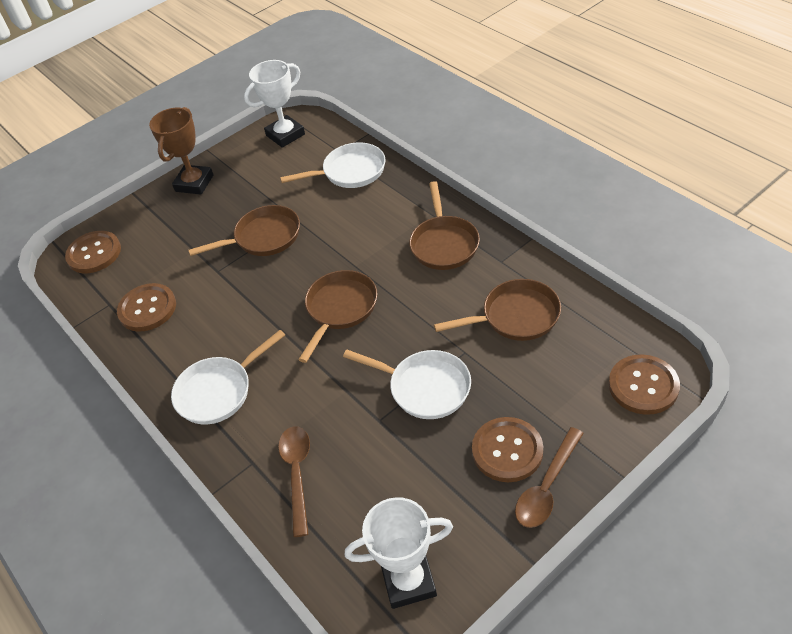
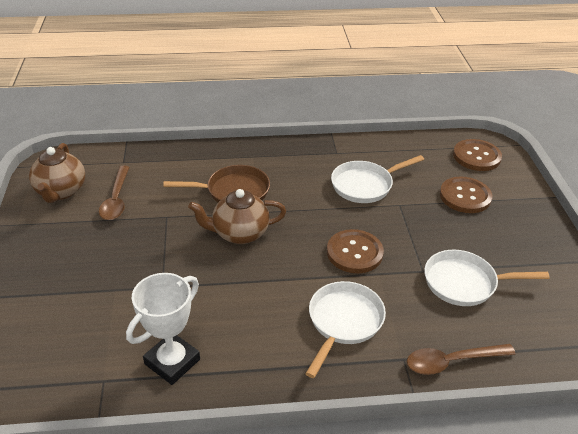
brown button: [65,231,121,273] [117,283,176,332] [472,417,543,482] [609,354,680,415] = 4 -> [327,229,384,273] [440,177,492,213] [453,139,502,171] = 3
brown pan: [188,205,300,256] [298,270,377,363] [409,181,480,270] [434,279,561,341] = 4 -> [163,165,270,203] = 1
brown teapot: none = 0 -> [29,143,85,203] [188,189,286,244] = 2
brown trophy: [149,107,214,194] = 1 -> none = 0
white trophy: [244,60,305,148] [345,497,453,609] = 2 -> [126,273,200,385] = 1

